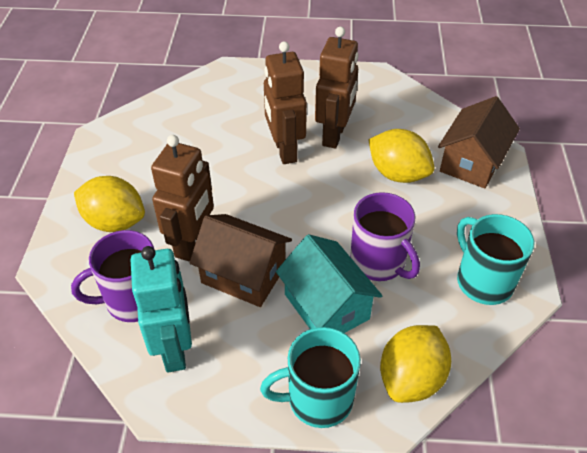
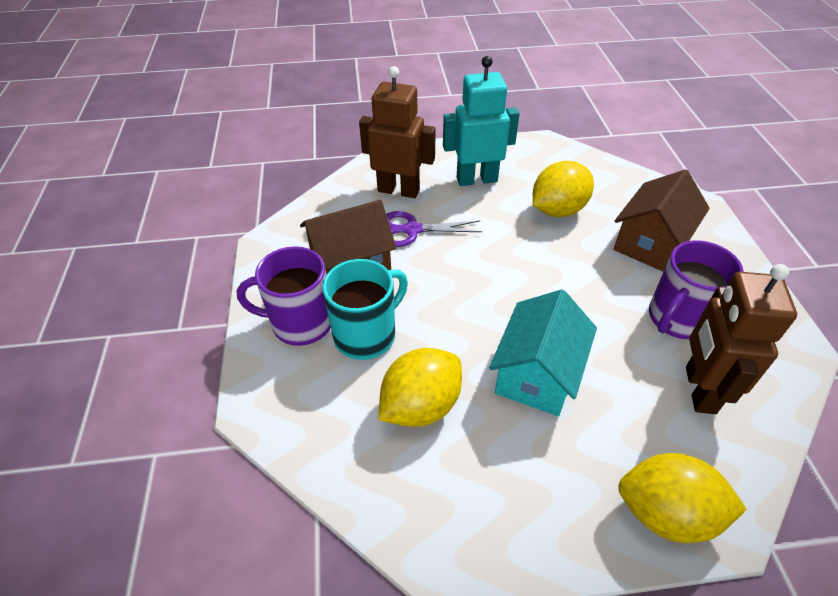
brown robot: [151,135,214,261] [264,41,307,164] [315,27,359,149] = 3 -> [359,66,436,198] [686,264,797,414] = 2
purple scissors: none = 0 -> [386,211,482,247] = 1
turquoise mug: [260,327,361,428] [457,214,534,305] = 2 -> [322,259,408,360] = 1

